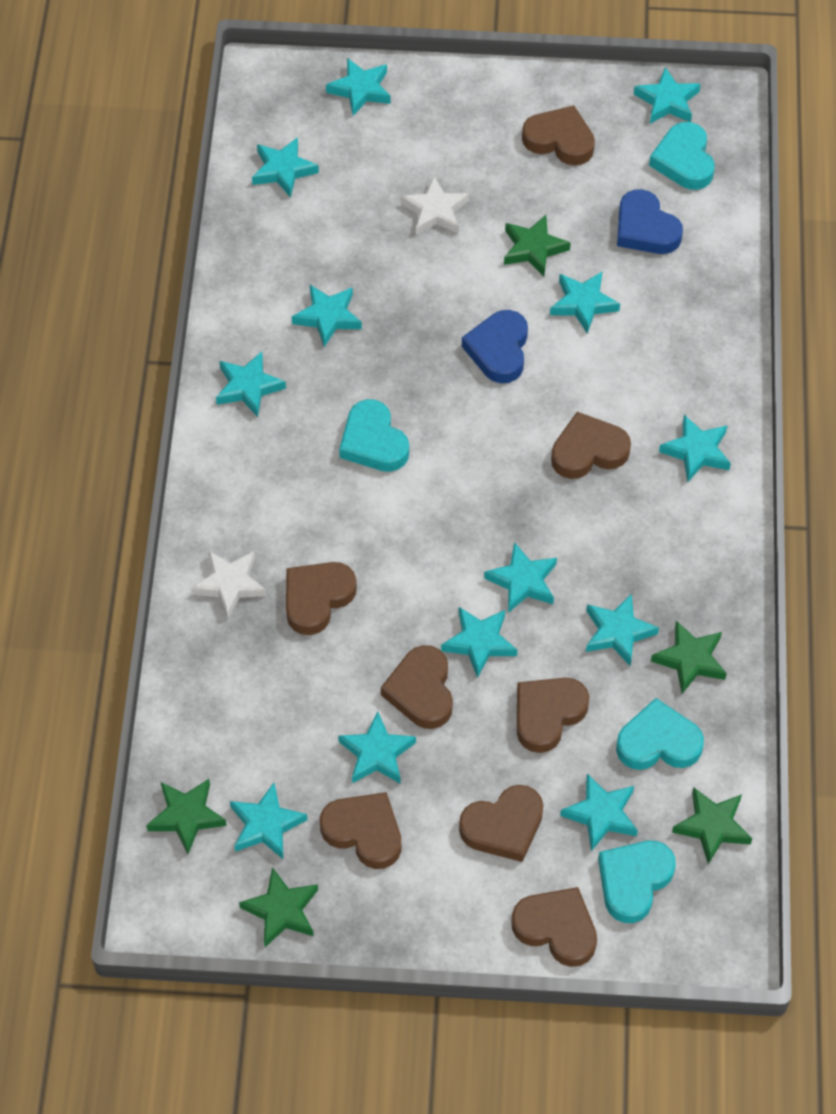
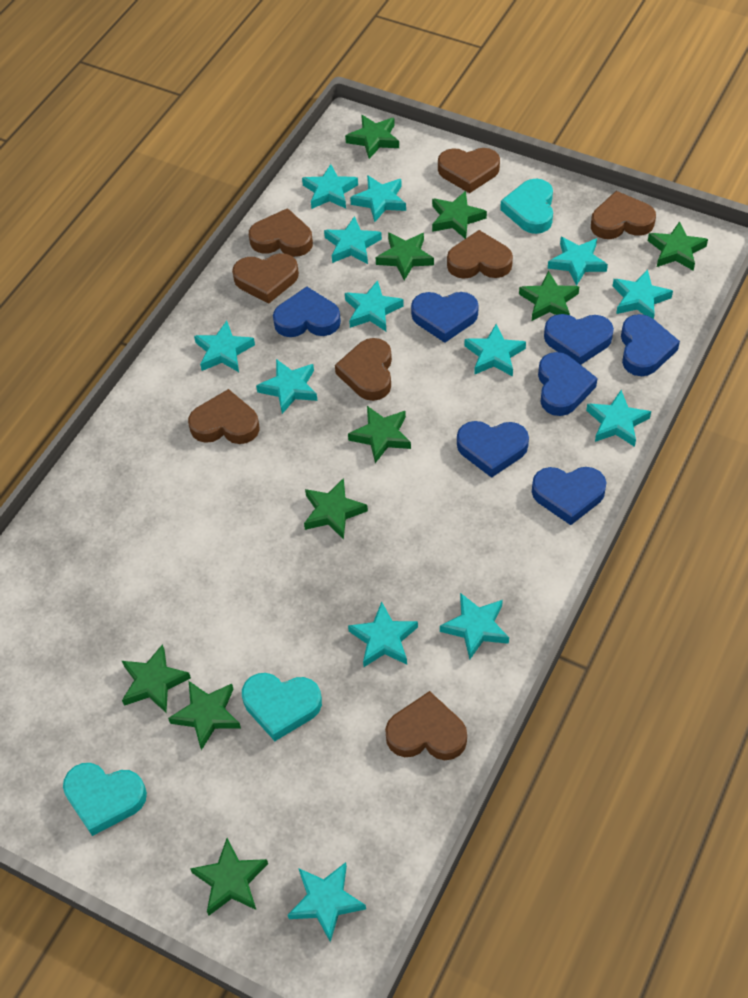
blue heart: [462,310,528,383] [617,189,683,254] = 2 -> [273,287,341,337] [411,292,479,343] [457,421,529,478] [532,467,607,525] [538,352,597,416] [544,314,614,365] [621,314,680,376] = 7
green star: [146,779,227,854] [239,867,318,947] [504,215,571,276] [651,621,727,693] [672,787,752,864] = 5 -> [122,644,191,713] [168,681,241,750] [190,838,268,916] [304,478,368,540] [345,115,399,159] [348,406,411,463] [376,233,434,281] [432,191,487,239] [519,271,579,321] [648,221,708,271] = 10
turquoise heart: [339,399,409,472] [598,841,676,923] [616,698,704,770] [649,122,715,190] = 4 -> [63,763,147,836] [242,673,322,741] [500,179,553,234] = 3
white star: [191,550,267,619] [401,176,469,235] = 2 -> none = 0

